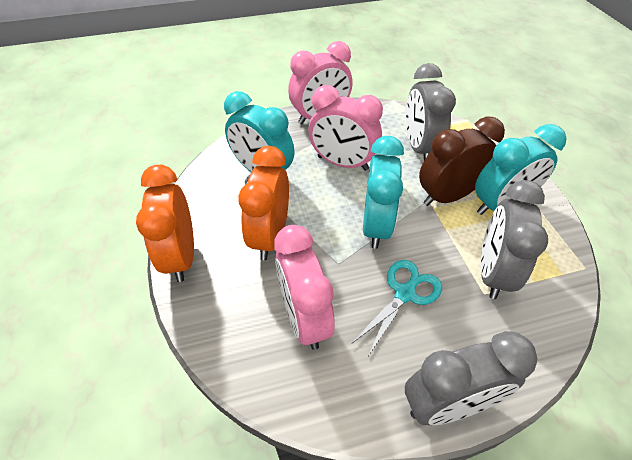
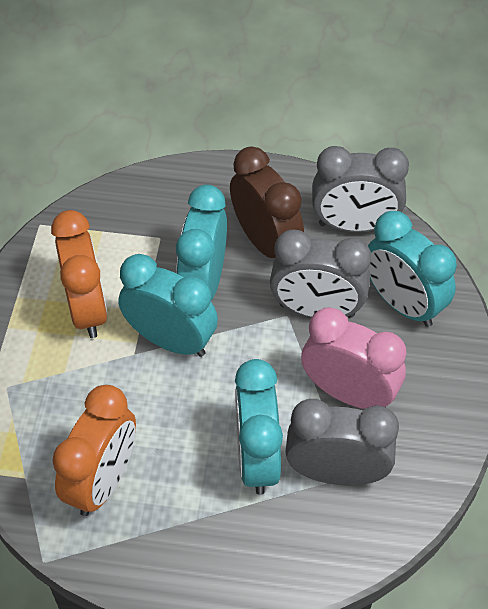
pink clock: [274,225,335,350] [288,41,353,124] [309,85,383,171] = 3 -> [301,307,406,409] = 1
turquoise clock: [224,91,295,172] [363,136,404,249] [475,124,567,215] = 3 -> [118,254,218,357] [176,185,227,301] [235,359,283,495] [368,211,457,327] = 4
turquoise scissors: [351,260,442,356] = 1 -> none = 0

